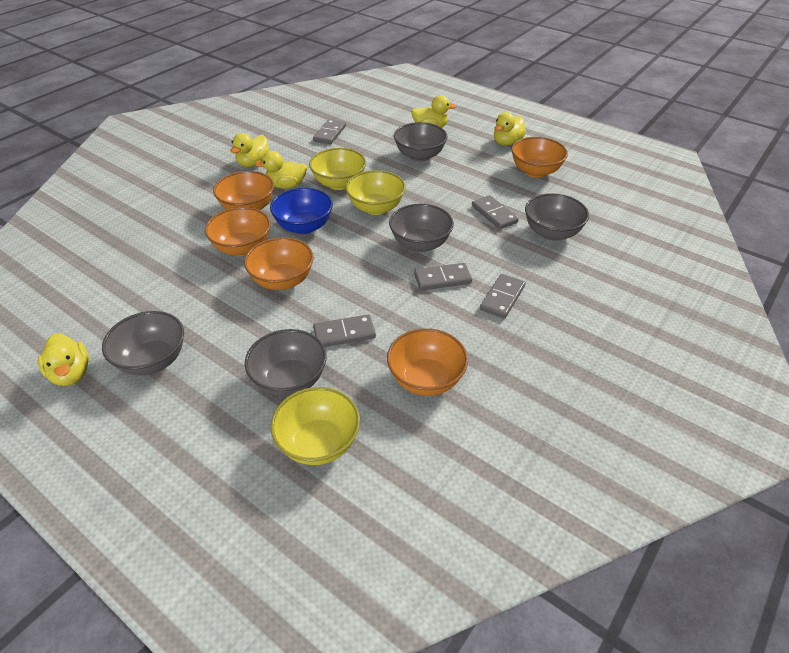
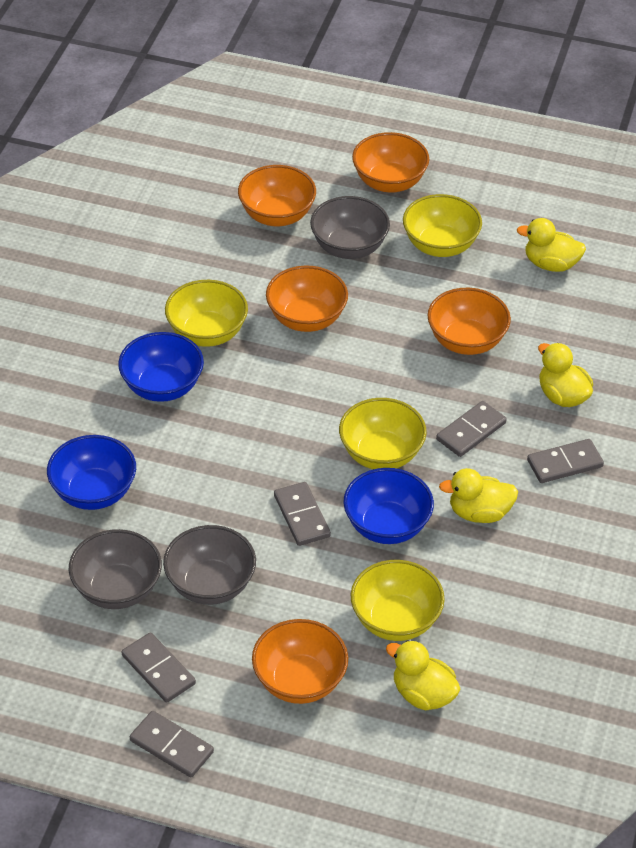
blue bowl: [270,188,333,234] = 1 -> [47,435,136,510] [118,332,204,402] [343,468,434,544] = 3
grey bowl: [102,311,184,375] [245,329,327,397] [389,204,454,252] [394,122,448,162] [525,193,589,241] = 5 -> [69,529,162,609] [163,525,256,605] [310,196,390,259] = 3
yellow bowl: [270,387,360,465] [309,148,366,190] [346,170,406,215] = 3 -> [165,280,248,347] [339,398,427,469] [351,560,445,641] [403,194,482,257] = 4
yellow duck: [38,334,89,386] [230,133,270,167] [255,151,307,189] [411,95,456,128] [494,112,526,146] = 5 -> [386,640,460,710] [439,468,518,523] [517,218,586,272] [538,343,593,407] = 4

